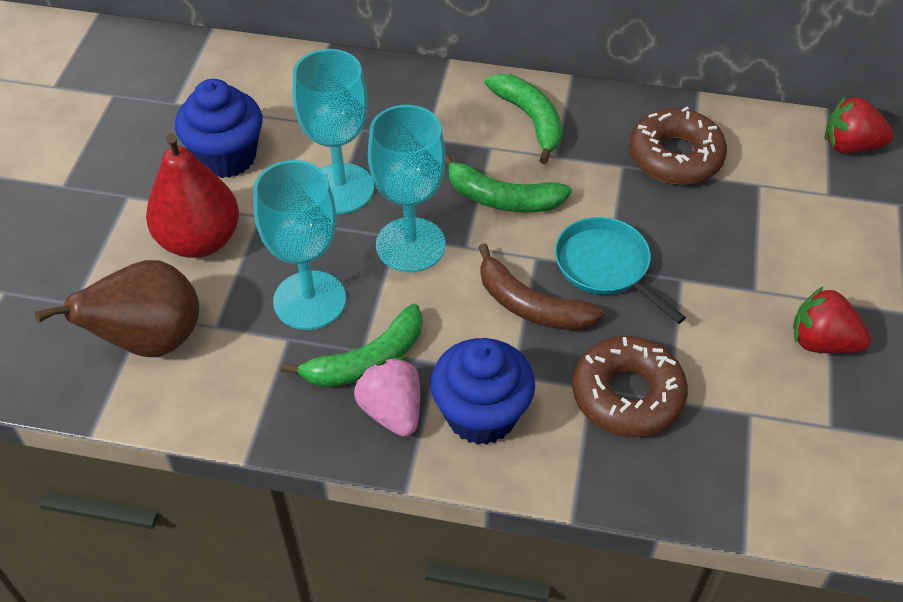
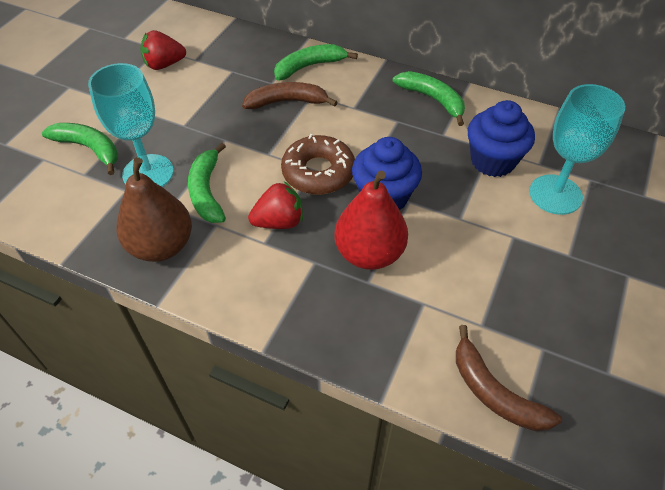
brown banana: [478,244,604,330] = 1 -> [242,82,338,109] [456,325,562,431] = 2
brown donut: [572,336,688,437] [629,107,727,185] = 2 -> [281,134,355,195] = 1
green banana: [281,304,423,387] [445,153,572,212] [485,74,562,164] = 3 -> [42,123,118,175] [188,143,226,223] [274,44,358,81] [392,71,465,126] = 4
pink strawberry: [354,357,420,437] = 1 -> none = 0
turquoise goblet: [253,160,346,330] [293,49,374,214] [368,105,446,272] = 3 -> [88,63,174,187] [529,84,625,215] = 2
turquoise pan: [555,217,686,324] = 1 -> none = 0

